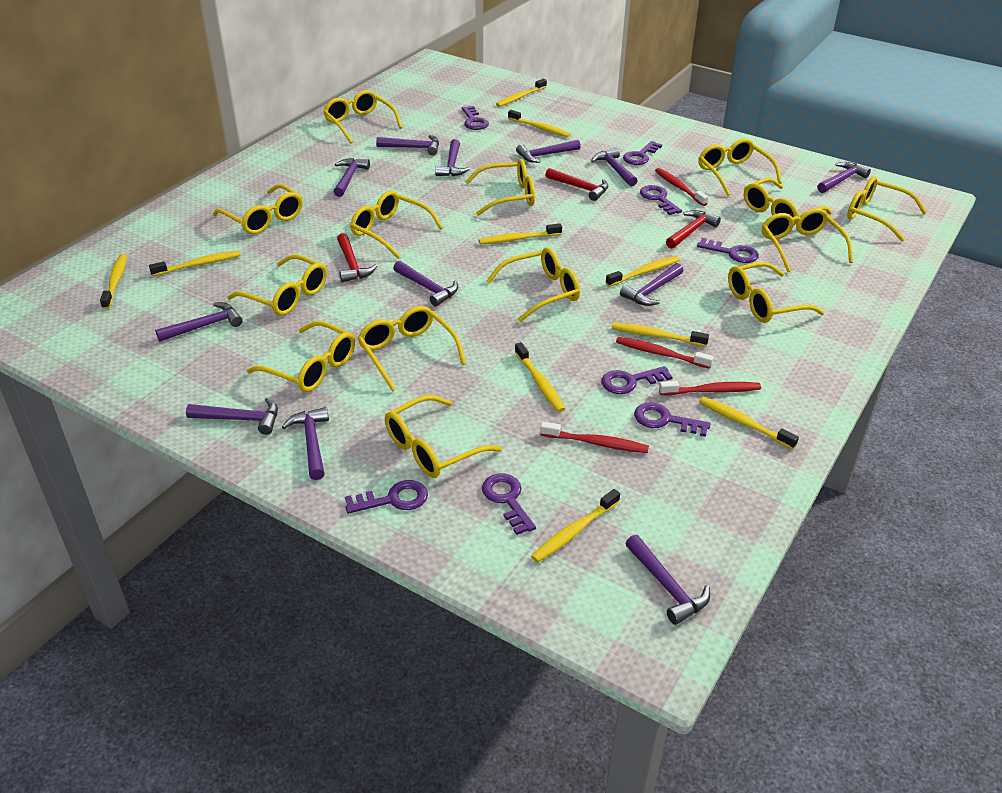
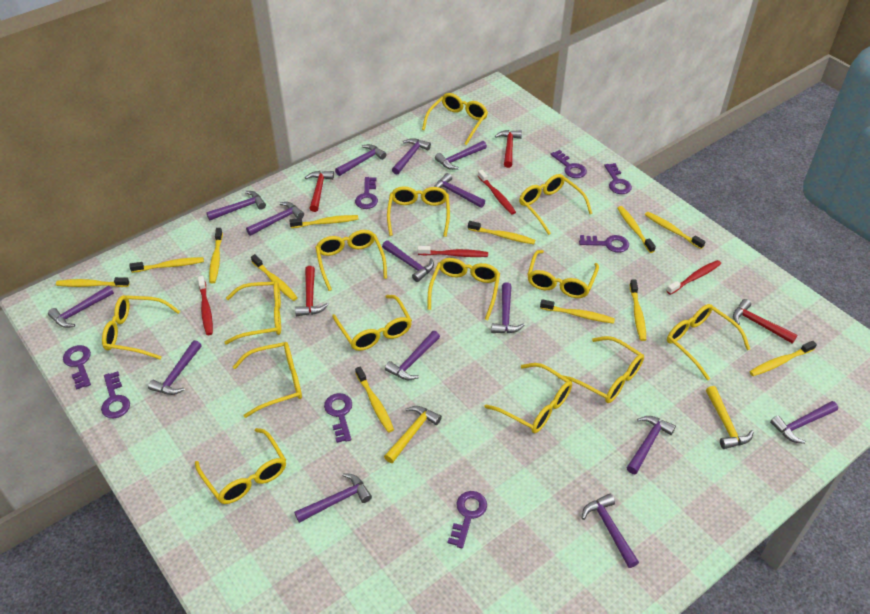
purple hammer: [155,302,243,342] [186,398,278,435] [282,407,329,480] [334,158,370,197] [376,135,439,155] [393,261,458,306] [435,139,470,176] [516,140,581,163] [591,148,637,187] [620,263,683,306] [625,535,710,625] [817,162,871,193] = 12 -> [48,285,114,328] [148,340,202,395] [206,191,266,221] [246,202,304,236] [294,473,372,523] [335,144,387,176] [382,240,434,282] [385,331,440,380] [392,138,431,175] [434,173,485,208] [435,141,487,170] [491,282,525,333] [582,493,639,568] [627,416,676,474] [770,401,838,444] = 15
red hammer: [337,233,377,283] [545,168,608,201] [666,210,721,249] = 3 -> [295,266,328,316] [305,171,334,212] [495,130,522,168] [733,299,797,344] = 4
yellow hammer: none = 0 -> [384,406,442,463] [706,386,754,449] = 2
yellow toothbrush: [100,254,127,309] [149,251,241,276] [479,223,562,245] [496,79,547,107] [508,110,571,137] [515,342,565,412] [531,489,620,563] [606,256,680,287] [612,323,709,347] [699,397,799,450] = 10 -> [56,277,130,287] [129,257,204,273] [209,228,223,283] [251,254,298,301] [289,215,358,228] [355,366,394,433] [468,221,535,244] [540,299,615,324] [617,206,656,253] [630,280,646,341] [645,212,705,249] [749,341,817,376] = 12

